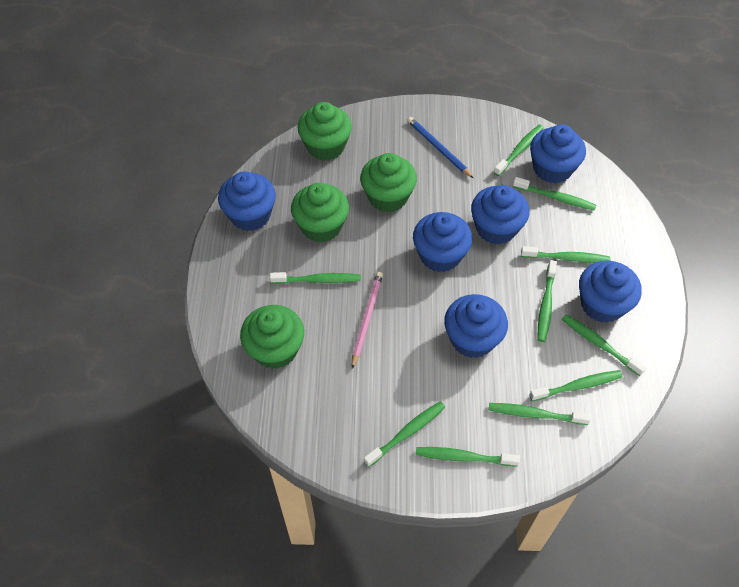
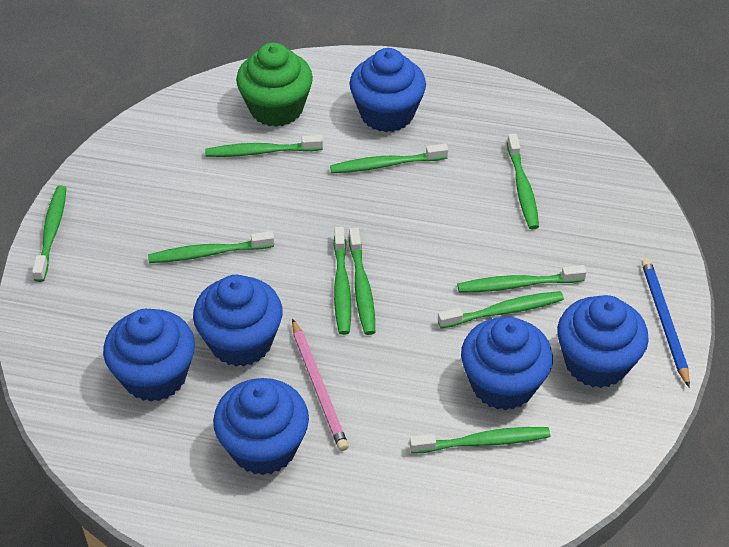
green cupcake: [240,305,304,369] [291,183,349,243] [298,102,352,161] [360,153,417,212] = 4 -> [236,43,313,127] = 1

